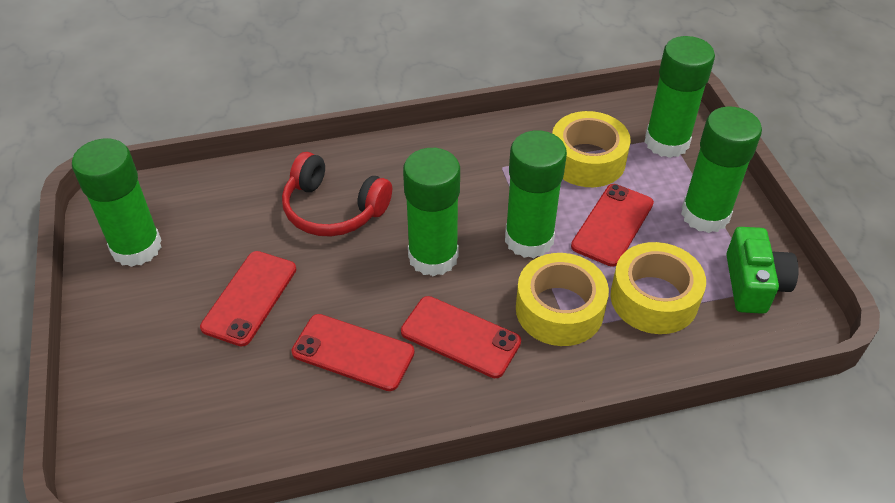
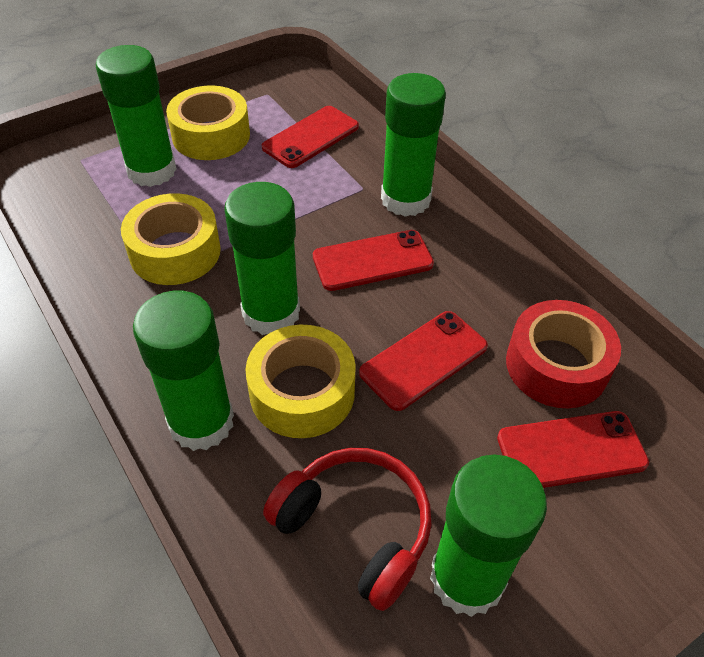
green camera: [726,227,799,314] = 1 -> none = 0
red tape: none = 0 -> [506,300,621,408] = 1

